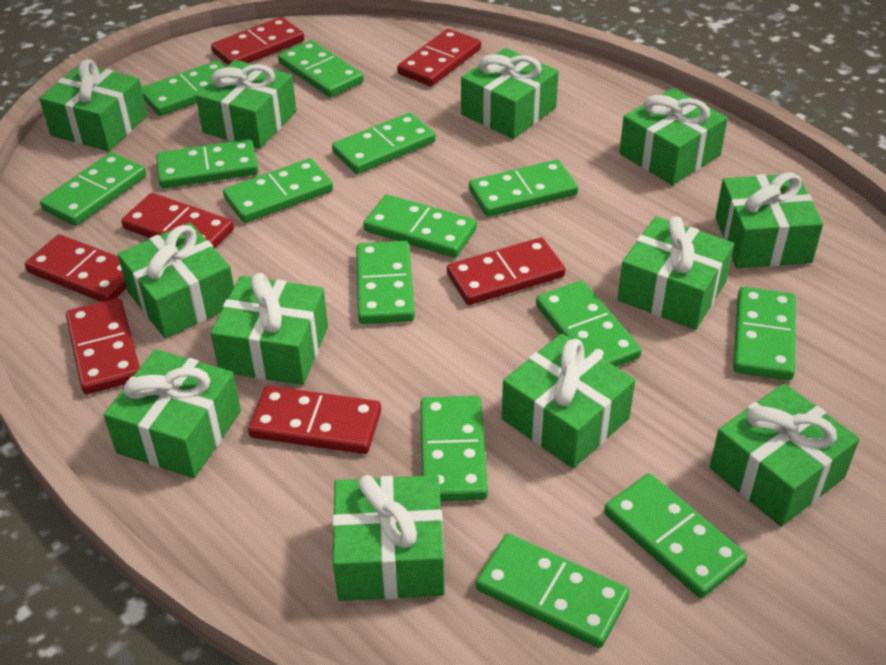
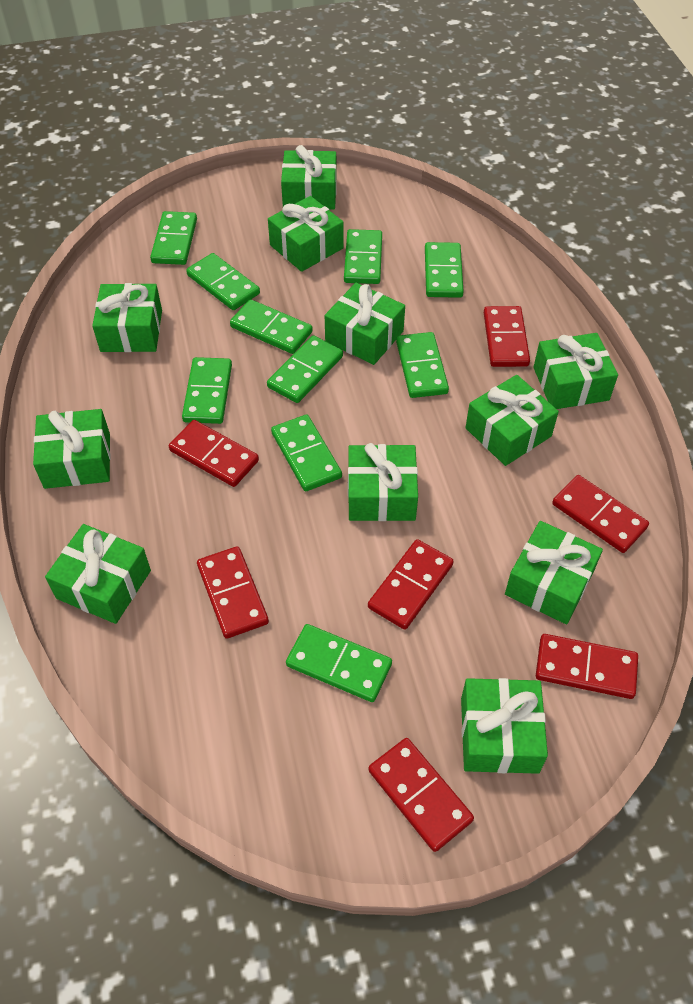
green domino: [40,152,146,226] [142,60,226,116] [156,139,258,189] [223,158,333,223] [278,40,364,97] [332,113,436,174] [356,241,415,324] [363,194,477,258] [420,396,488,501] [469,159,578,217] [476,534,629,648] [536,281,642,367] [604,473,747,598] [733,287,796,380] = 14 -> [150,211,197,265] [182,357,232,424] [186,253,260,310] [230,299,313,354] [267,335,343,403] [271,414,342,491] [286,624,392,702] [344,229,382,284] [396,332,449,398] [425,242,464,298] = 10
green gift: [39,59,148,151] [103,349,241,478] [117,222,234,338] [196,60,297,149] [211,273,328,385] [332,475,445,601] [461,48,559,139] [502,333,635,468] [617,216,734,330] [619,88,728,185] [710,383,860,527] [715,172,823,268] = 12 -> [33,409,111,489] [45,524,151,624] [92,283,162,352] [268,196,344,272] [281,145,337,210] [325,283,405,365] [348,443,418,521] [461,678,548,774] [466,375,559,466] [505,521,603,624] [533,333,618,409] = 11

